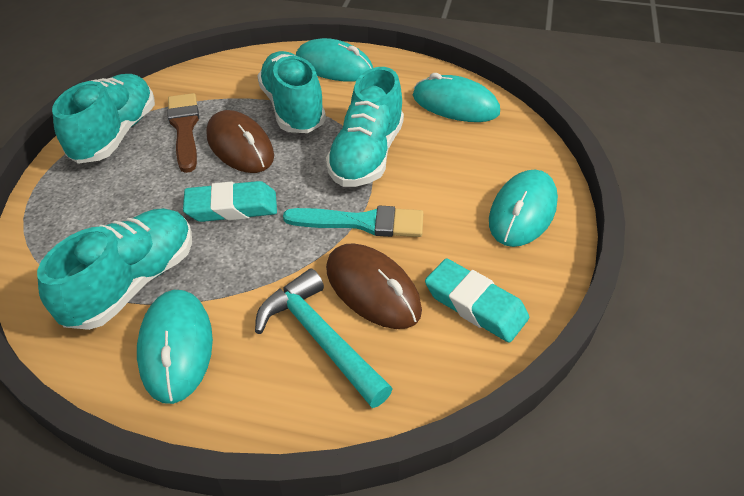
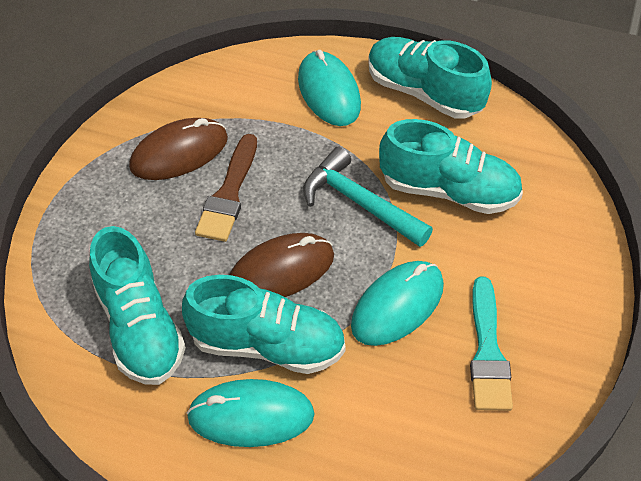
turquoise eraser: [183,181,277,222] [425,258,529,343] = 2 -> none = 0
turquoise mouse: [137,290,213,404] [296,38,373,82] [413,73,500,122] [489,170,558,247] = 4 -> [186,379,315,447] [298,50,361,126] [351,261,444,346] = 3

